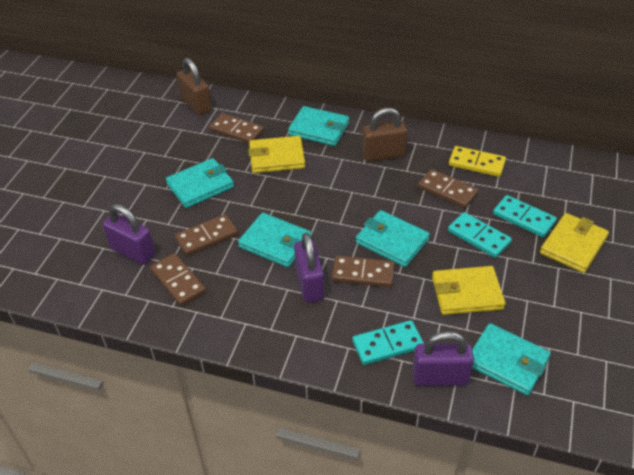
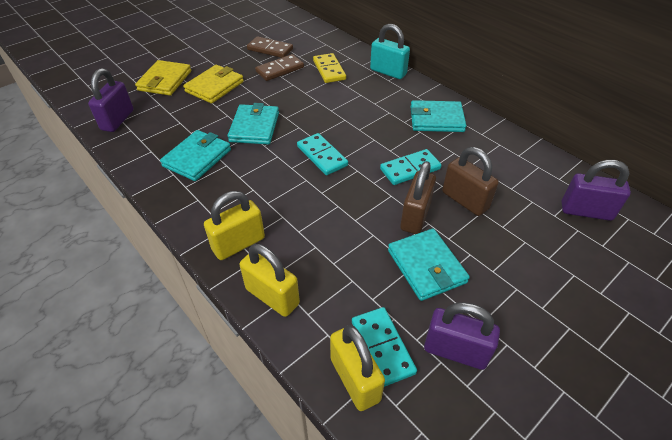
brown domino: [150,253,206,306] [175,214,238,256] [209,113,264,144] [332,256,395,287] [418,169,478,208] = 5 -> [247,36,293,58] [255,54,304,81] = 2
turquoise padlock: none = 0 -> [370,24,410,79] = 1
turquoise wallet: [166,158,234,208] [238,213,312,268] [288,106,349,146] [356,210,430,267] [472,323,551,396] = 5 -> [160,130,231,181] [228,103,279,145] [388,229,470,301] [410,100,466,132] = 4
yellow padlock: none = 0 -> [204,191,265,260] [240,244,300,317] [330,325,385,411] = 3
yellow wallet: [248,136,305,173] [432,266,506,315] [540,213,609,273] = 3 -> [135,60,191,96] [183,65,244,104] = 2

